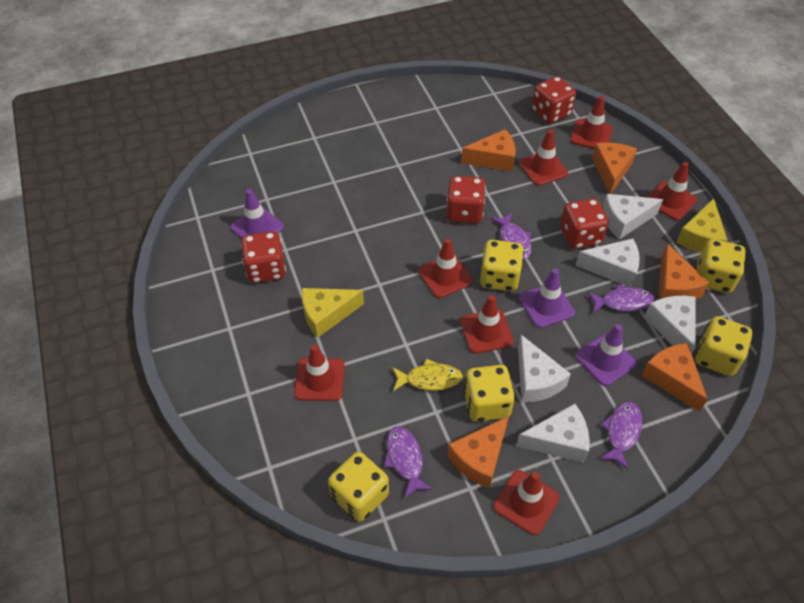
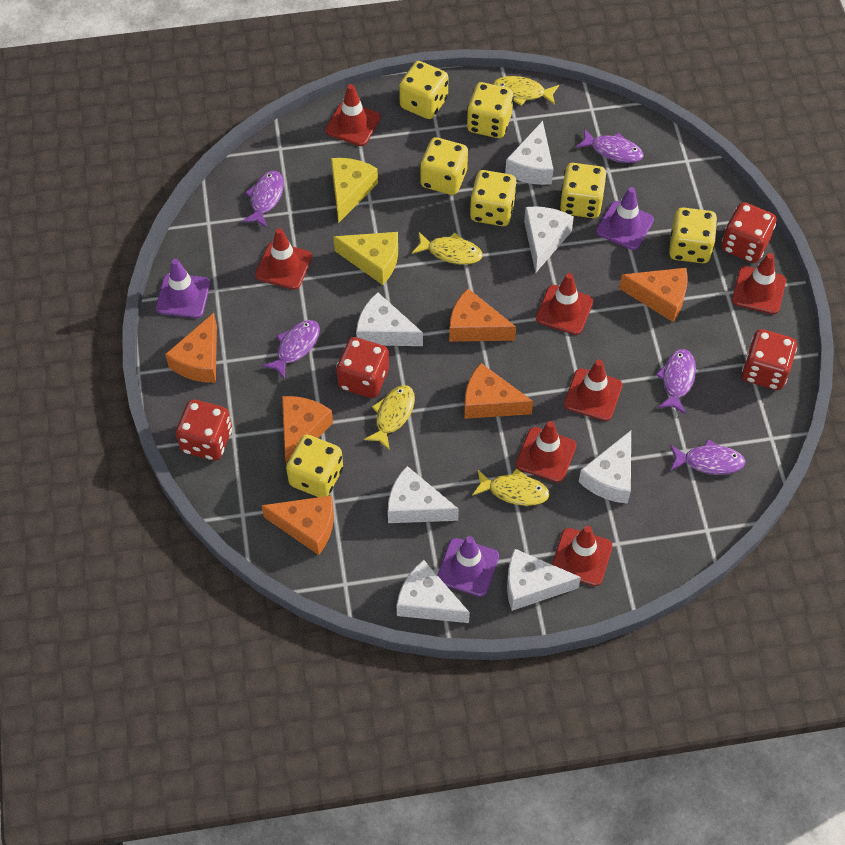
orange cheese: [447,416,509,488] [461,129,516,172] [592,143,637,194] [641,343,708,412] [659,244,709,300] = 5 -> [165,313,217,383] [261,495,334,555] [282,396,333,466] [449,288,516,342] [464,363,533,419] [619,268,688,322] = 6
purple fish: [384,427,433,498] [491,213,532,259] [587,284,655,313] [600,402,643,469] = 4 -> [242,171,284,228] [262,320,320,380] [576,128,643,163] [656,349,696,414] [670,439,746,475] = 5
white cheese: [516,404,590,463] [518,335,571,403] [576,238,640,288] [602,194,663,239] [644,296,696,354] = 5 -> [356,292,423,346] [388,466,459,523] [397,560,470,623] [505,121,553,185] [507,548,581,611] [524,206,574,273] [579,430,631,504] = 7
yellow dice: [328,451,389,522] [463,365,515,422] [480,240,524,291] [695,316,753,376] [696,239,746,293] = 5 -> [286,435,343,497] [399,61,448,119] [420,137,468,195] [467,82,514,138] [470,170,517,226] [560,163,607,218] [669,207,717,263] = 7
yellow fish: [392,359,463,391] = 1 -> [364,385,415,450] [412,232,483,264] [472,468,550,506] [493,76,559,106] = 4

